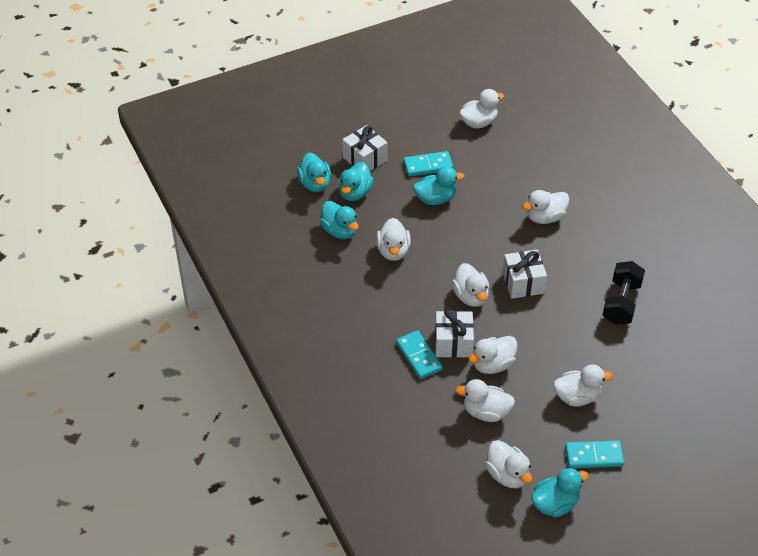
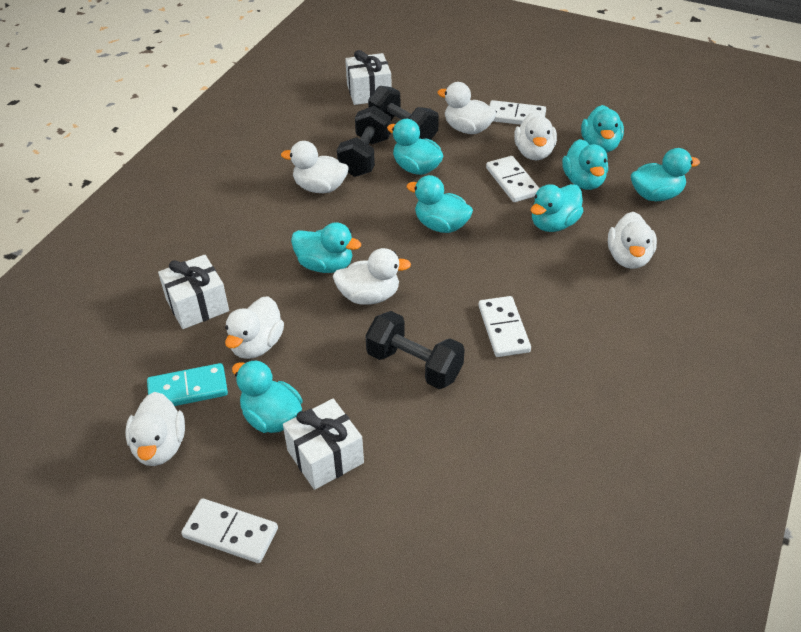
black dumbbell: [603,261,645,325] = 1 -> [337,106,391,177] [365,311,465,389] [368,86,439,140] = 3
turquoise domino: [396,330,443,379] [404,151,453,176] [565,440,624,468] = 3 -> [147,363,228,406] = 1
turquoise duck: [297,152,331,192] [320,201,359,239] [338,162,373,201] [413,166,465,205] [531,468,589,518] = 5 -> [232,360,302,433] [291,222,361,273] [387,119,443,175] [406,175,473,233] [531,184,583,232] [562,139,608,190] [581,105,624,153] [631,148,700,201] = 8
white domino: none = 0 -> [181,498,278,563] [478,296,531,357] [486,156,540,202] [489,100,546,125] = 4
white duck: [376,218,411,261] [452,263,490,307] [455,379,515,422] [459,89,504,128] [468,336,517,374] [485,440,533,488] [522,190,569,224] [553,364,613,407] = 8 -> [125,392,185,466] [225,296,284,359] [281,141,349,193] [333,248,411,305] [437,82,496,134] [514,112,557,160] [608,212,657,269] = 7

